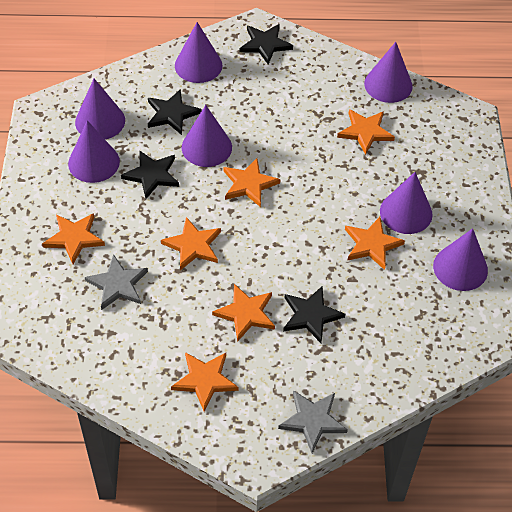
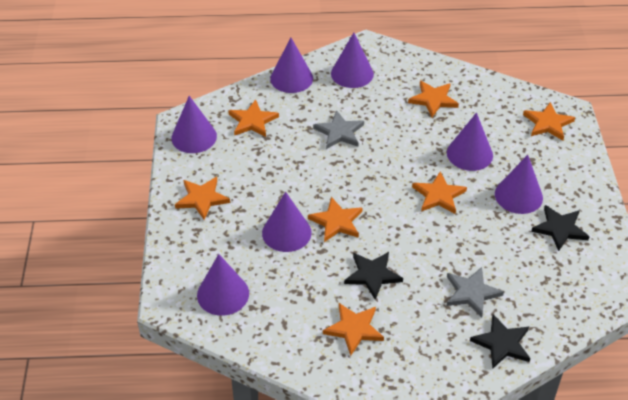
black star: [121,150,179,199] [148,89,202,135] [240,24,293,65] [283,286,345,343] = 4 -> [344,252,403,300] [470,315,531,369] [531,205,590,251] = 3

